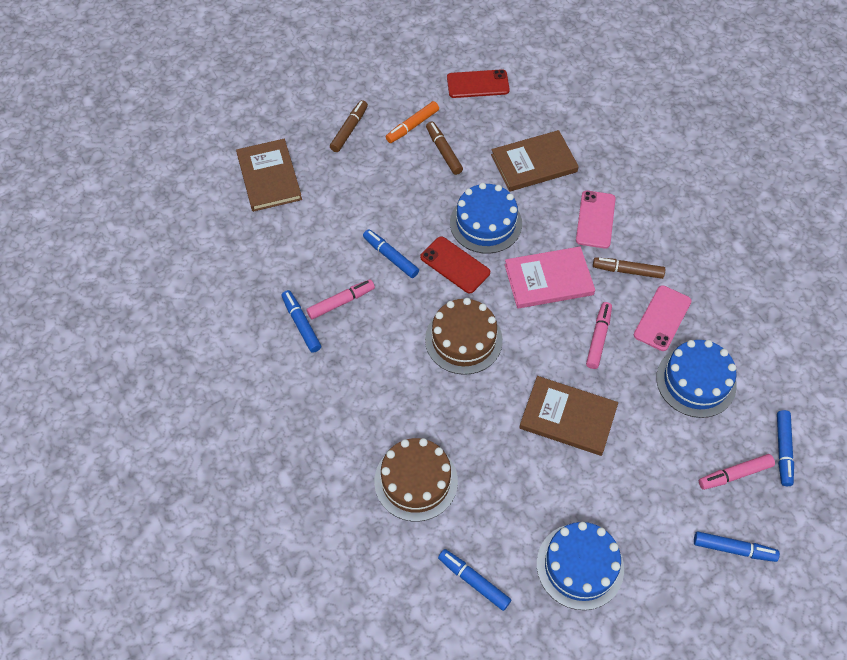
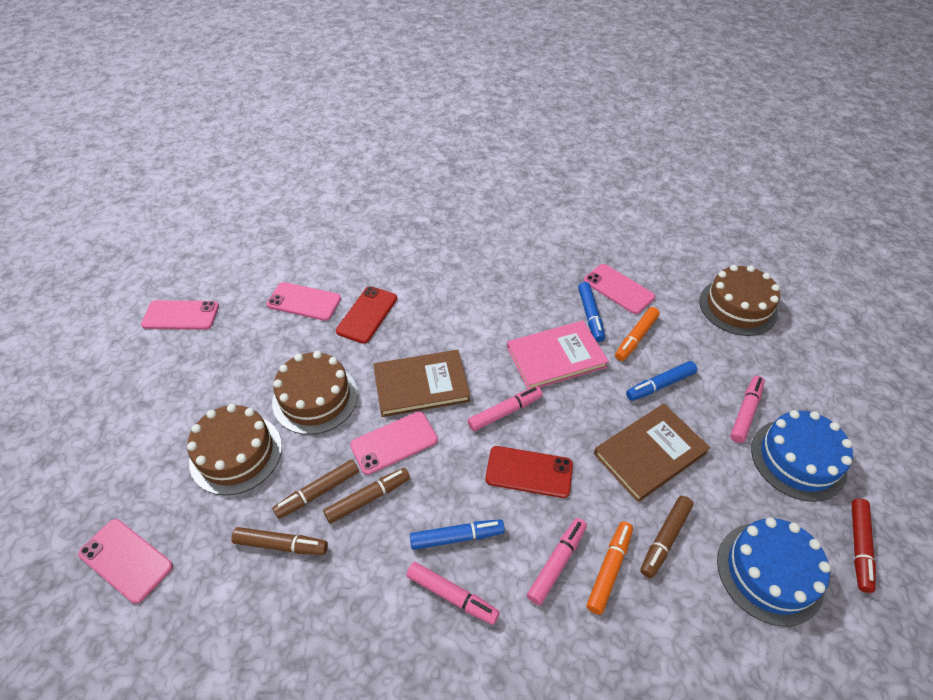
blue cake: [450,183,522,254] [537,522,624,610] [656,340,737,418] = 3 -> [717,517,831,627] [751,410,853,502] = 2
blue marker: [282,290,321,353] [363,229,419,278] [438,549,511,611] [694,531,780,562] [777,410,794,486] = 5 -> [410,519,505,550] [578,282,605,342] [626,361,697,401] = 3
brown book: [236,139,302,212] [491,130,579,192] [519,376,618,456] = 3 -> [373,350,470,417] [594,404,710,502] = 2
brown cake: [374,438,458,521] [425,298,503,375] = 2 -> [187,404,282,495] [272,351,358,435] [699,265,780,336] = 3
brown marker: [330,100,368,152] [426,121,463,175] [593,257,665,279] = 3 -> [231,527,328,555] [272,460,359,519] [323,468,410,524] [640,496,693,578] = 4
orange marker: [386,101,439,143] = 1 -> [586,521,633,615] [615,307,660,361] = 2
pink marker: [306,279,375,319] [586,302,612,369] [699,454,775,490] = 3 -> [406,562,500,625] [467,386,543,431] [527,518,587,605] [730,376,765,443] = 4
pink phone: [576,190,616,249] [634,285,691,351] = 2 -> [78,519,173,604] [141,300,219,330] [267,282,341,321] [350,411,438,475] [584,264,655,314] = 5
red marker: none = 0 -> [851,499,876,593] = 1

